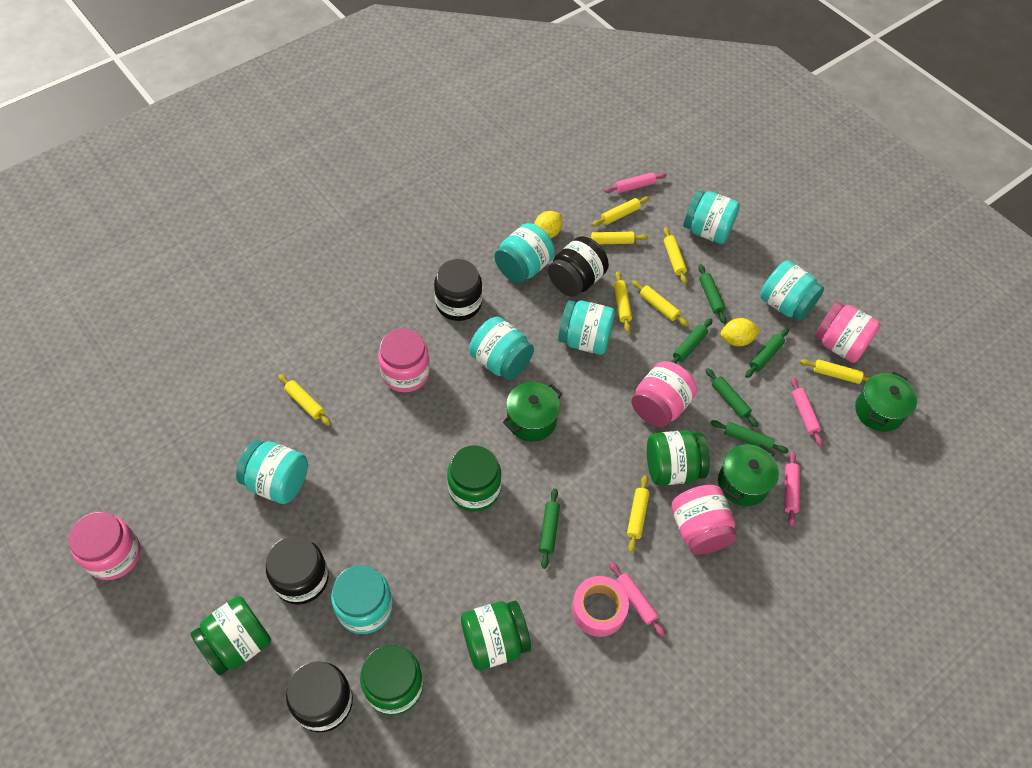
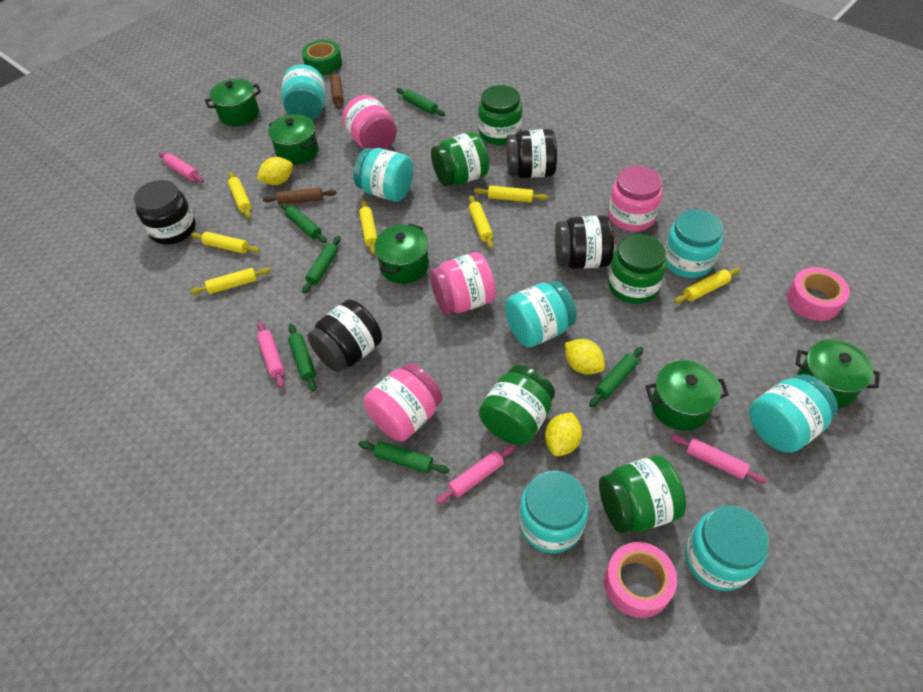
brown rolling pin: none = 0 -> [263,188,337,204] [330,70,344,109] = 2
green pot: [503,382,562,442] [718,444,779,506] [855,371,917,432] = 3 -> [205,79,261,126] [268,114,318,165] [374,224,429,284] [646,361,729,431] [795,339,880,408] = 5
green tape: none = 0 -> [302,40,342,76] = 1
pink jar: [68,512,141,580] [378,329,430,392] [631,361,697,427] [671,485,737,555] [814,302,881,363] = 5 -> [342,95,397,149] [364,363,443,441] [430,252,496,314] [608,166,662,231] = 4
pink tape: [572,576,629,637] = 1 -> [604,542,677,618] [787,267,850,321] = 2
yellow lemon: [534,211,562,239] [721,318,760,346] = 2 -> [257,157,293,185] [545,412,582,456] [565,339,605,375] = 3
yellow rolling pin: [278,374,331,426] [579,232,648,244] [592,196,649,227] [614,271,632,332] [627,475,650,553] [632,280,689,327] [663,227,687,284] [800,359,870,384] = 8 -> [190,267,271,295] [191,232,260,254] [228,172,251,218] [359,200,377,255] [469,195,494,249] [474,185,548,202] [674,268,740,304] = 7

